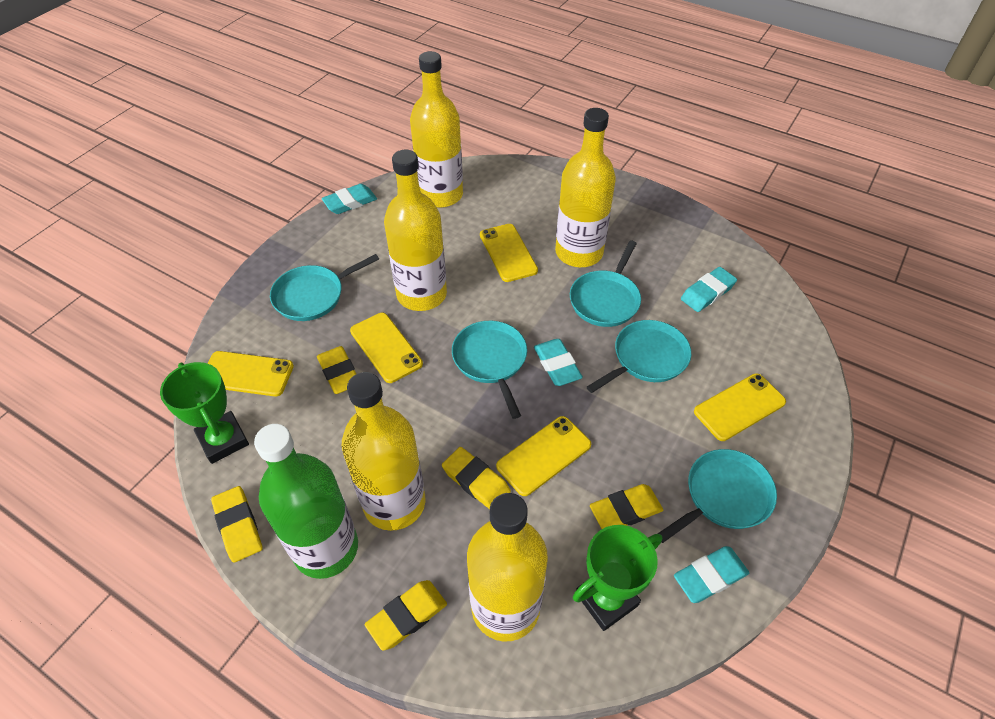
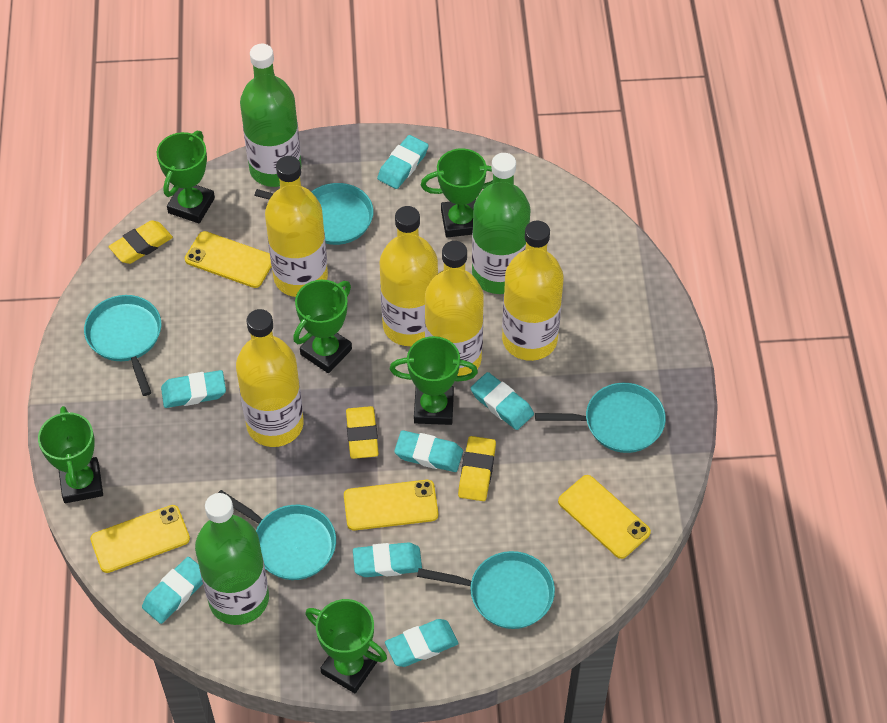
green bottle: [254,424,358,579] = 1 -> [195,493,269,625] [240,44,302,187] [472,153,531,294] = 3
green trophy: [160,362,249,464] [573,525,662,631] = 2 -> [38,406,103,503] [157,131,215,223] [293,280,352,373] [306,599,387,693] [390,336,478,425] [421,148,493,237] = 6
turquoise eraser: [322,184,377,214] [534,339,583,386] [674,546,749,603] [681,267,737,312] = 4 -> [142,557,203,624] [161,370,226,408] [353,542,422,577] [377,135,429,189] [385,619,458,667] [394,430,463,472] [471,372,534,430] = 7
yellow eraser: [211,486,263,563] [317,346,356,394] [365,580,447,650] [442,447,511,509] [590,484,663,529] = 5 -> [109,220,173,264] [346,406,379,459] [458,436,496,501] = 3
yellow phone: [208,351,294,396] [350,313,423,383] [480,224,538,282] [496,416,591,496] [694,373,786,441] = 5 -> [90,505,190,573] [185,231,272,288] [344,480,438,531] [558,475,651,559] = 4

